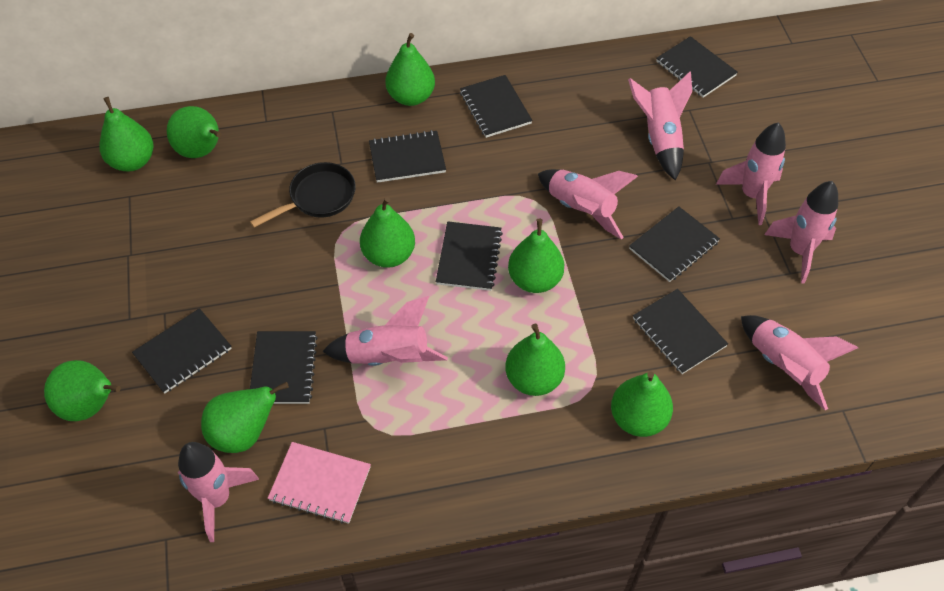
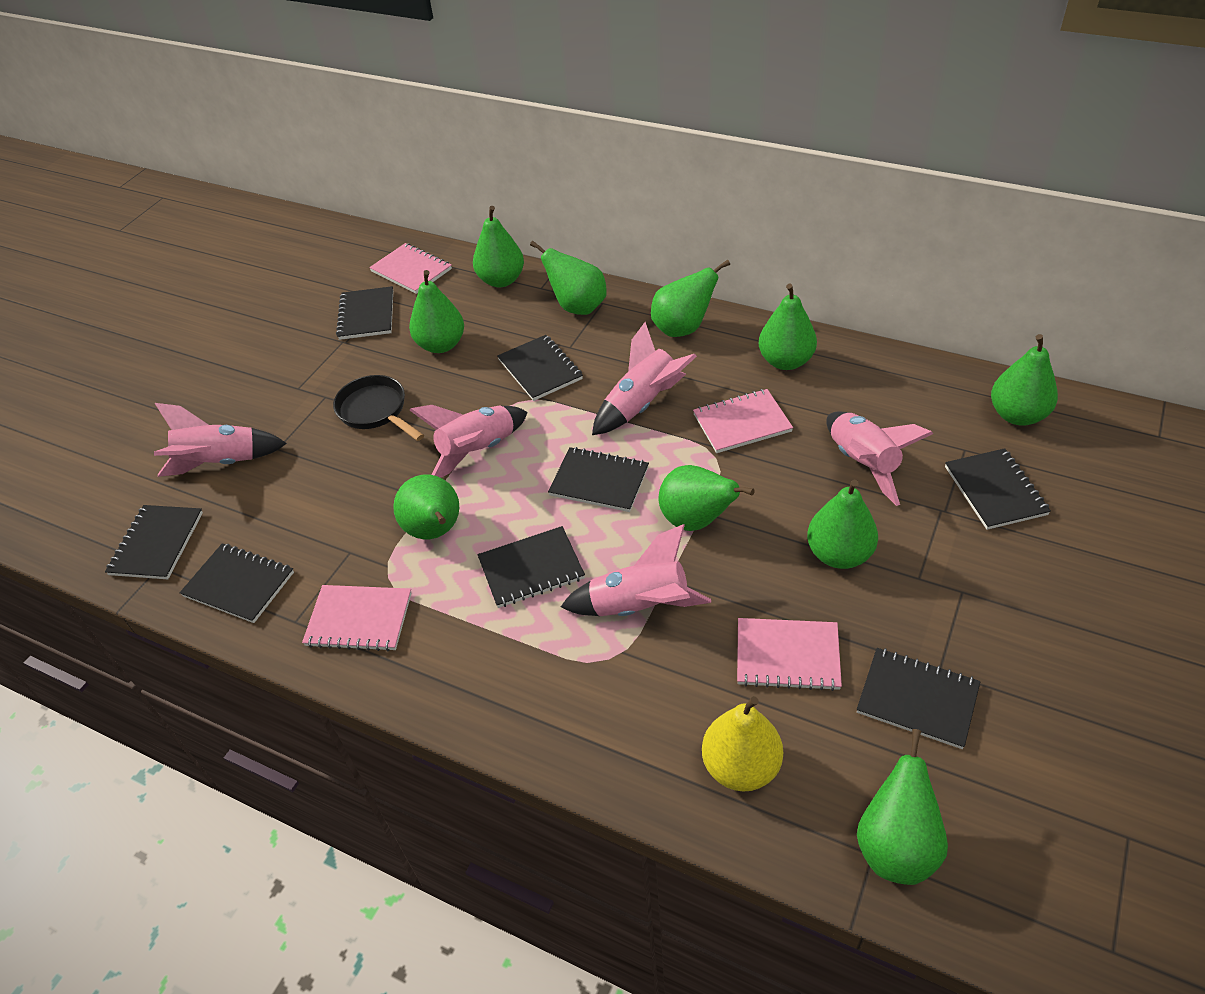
green pear: [44,360,121,421] [99,97,153,171] [167,106,221,158] [201,382,289,453] [360,197,415,268] [385,33,435,106] [505,324,565,396] [508,219,564,293] [611,371,673,437] = 9 -> [393,475,459,539] [409,270,464,353] [473,206,524,287] [530,241,607,315] [651,260,730,337] [658,465,755,531] [759,283,817,370] [807,480,878,569] [857,729,948,885] [991,334,1058,426] = 10
pink notebook: [268,442,371,524] = 1 -> [302,585,412,651] [369,243,452,294] [693,389,793,453] [737,618,842,691] = 4
pink rocket: [178,442,259,542] [322,296,448,366] [538,169,638,240] [628,72,692,181] [716,122,786,225] [741,315,858,411] [764,181,838,284] = 7 -> [154,403,287,477] [410,405,528,478] [561,524,711,616] [592,322,697,435] [826,412,933,506] = 5
yellow pear: none = 0 -> [702,696,783,792] = 1

